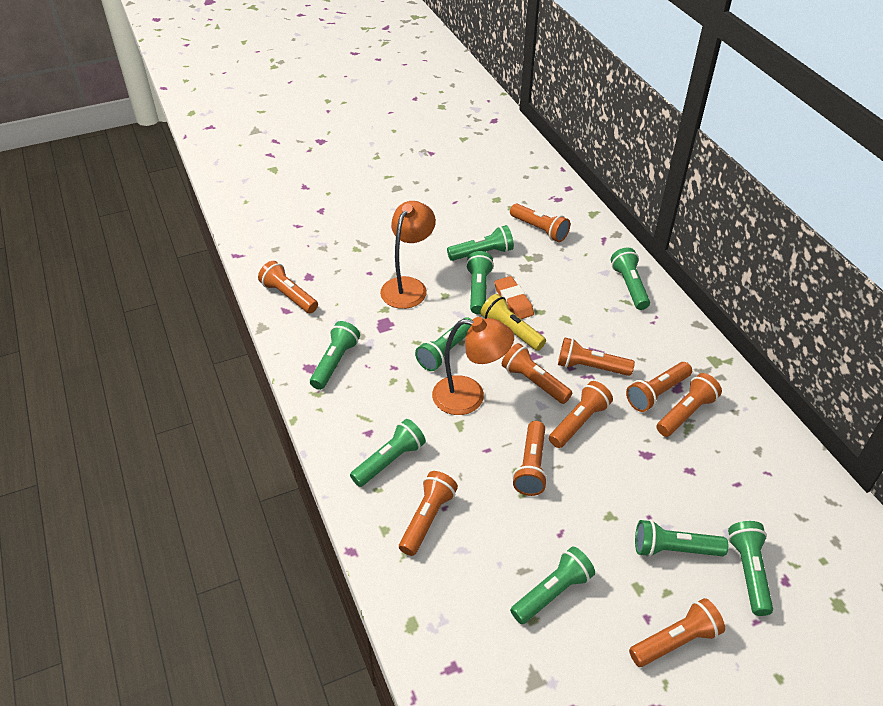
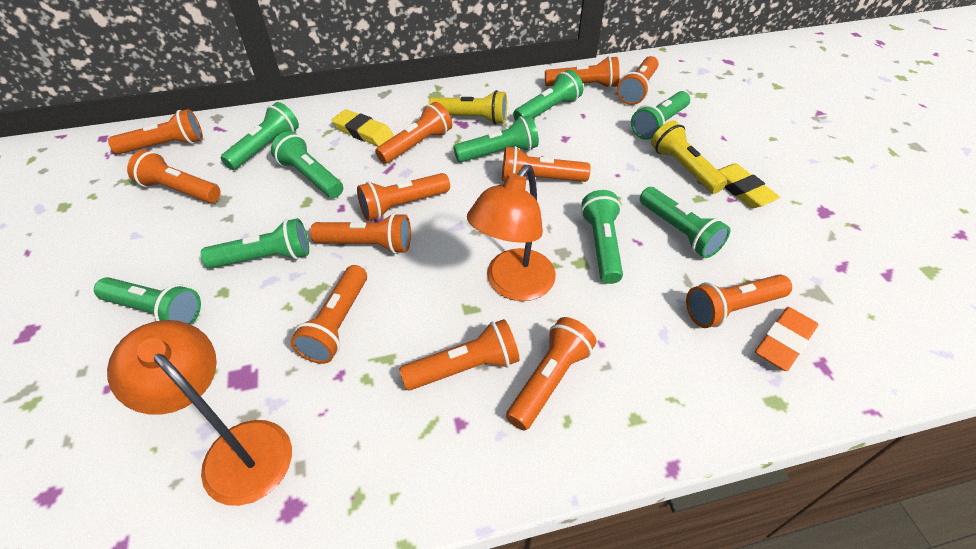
orange flashlight: [258,261,318,313] [399,471,458,556] [502,343,572,404] [510,204,570,242] [513,421,548,496] [549,381,613,448] [558,337,635,376] [626,362,692,412] [629,598,725,667] [657,373,722,437] = 10 -> [108,109,203,154] [127,150,221,203] [290,265,367,364] [310,213,411,254] [357,173,450,221] [375,102,452,164] [399,319,520,391] [502,146,591,182] [506,317,596,431] [545,56,620,88] [617,56,659,105] [686,274,792,328] = 12
yellow eraser: none = 0 -> [332,109,394,146] [718,163,780,208] = 2
yellow flashlight: [480,294,546,351] = 1 -> [428,90,507,125] [651,121,727,194] = 2

